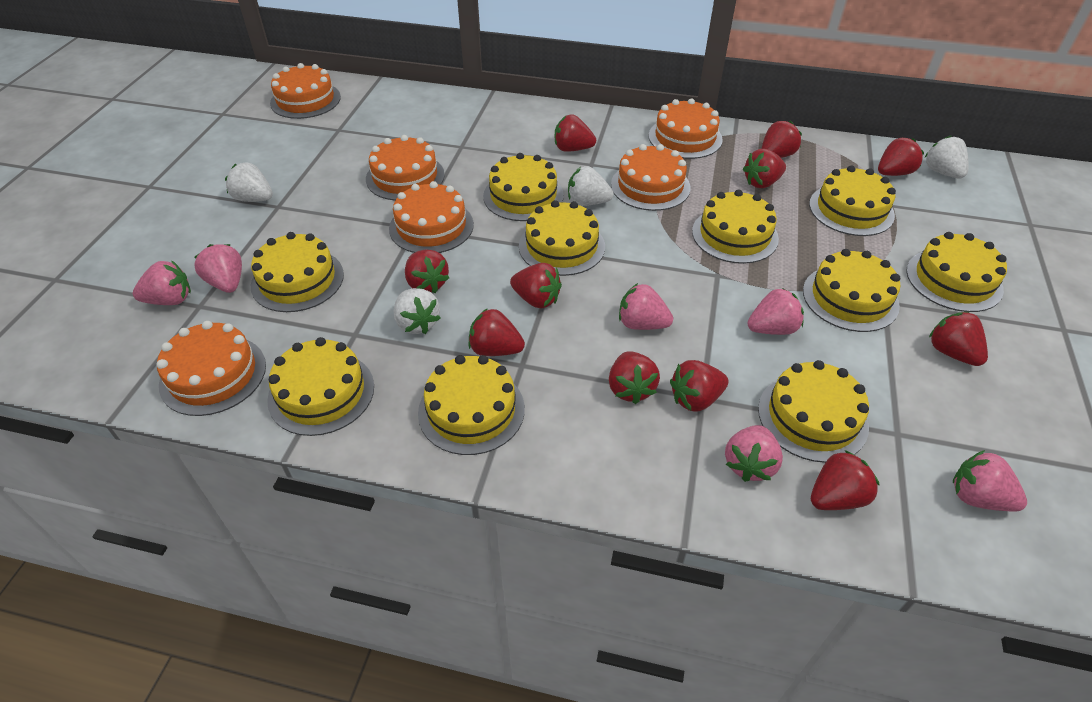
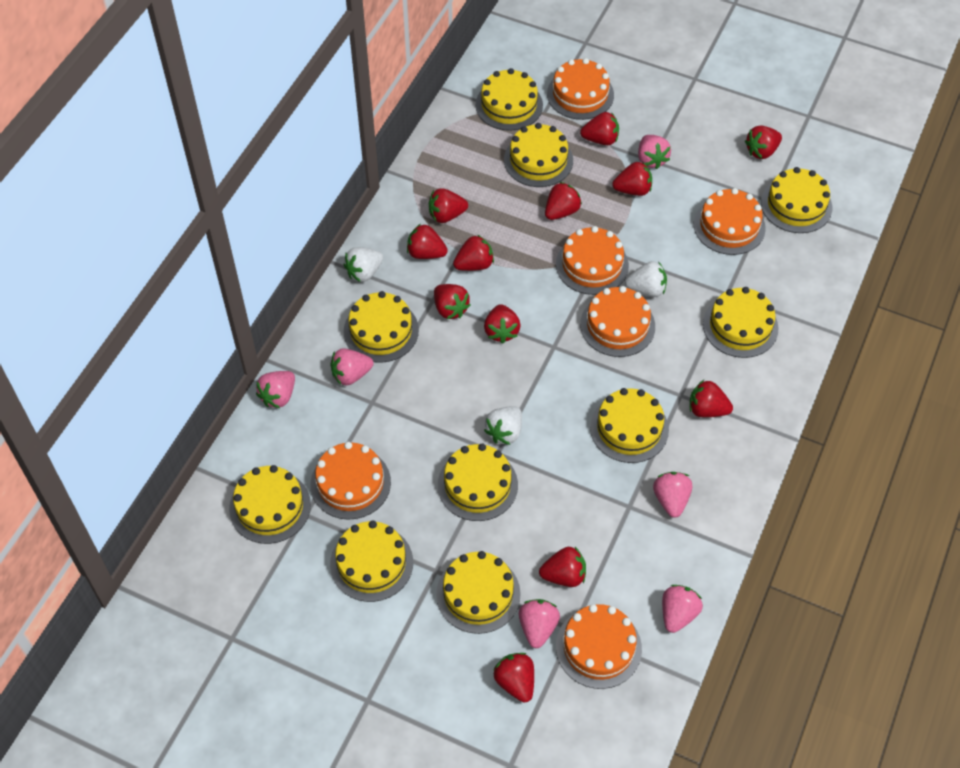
red strawberry: [405,249,449,293] [469,308,525,356] [510,263,562,309] [555,114,596,152] [609,351,660,404] [670,360,729,412] [743,149,786,188] [761,121,802,158] [811,450,880,510] [878,138,924,176] [929,312,988,366] = 11 -> [407,224,448,259] [429,188,468,223] [434,284,471,319] [453,235,494,271] [484,304,521,343] [494,653,534,703] [539,547,586,587] [545,182,582,220] [580,112,619,145] [612,161,652,196] [690,380,733,417] [745,126,782,159] = 12
white strawberry: [225,162,273,202] [393,288,440,334] [568,166,614,206] [924,135,968,179] = 4 -> [344,247,383,282] [484,406,522,445] [625,261,667,297] = 3

